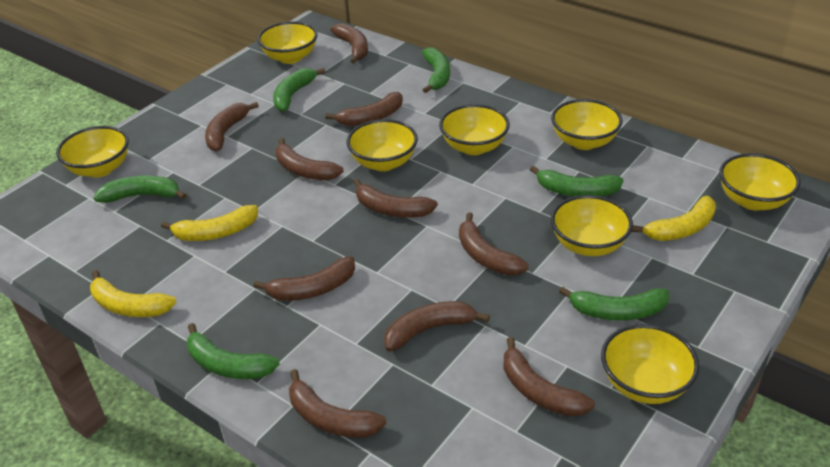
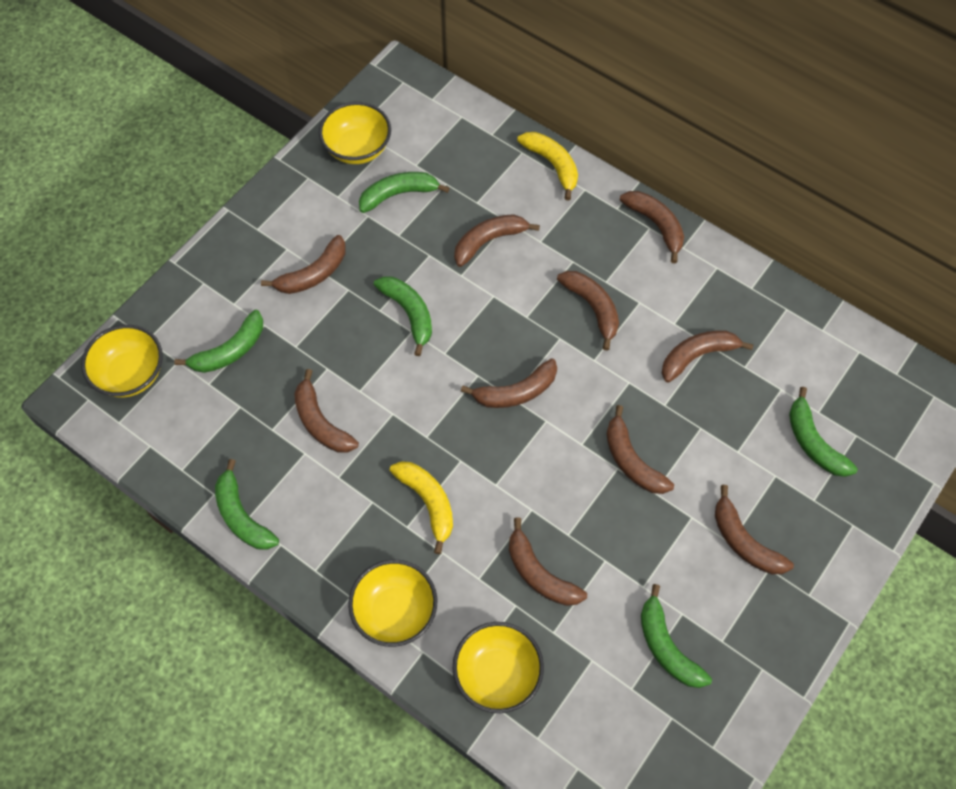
yellow banana: [90,270,177,317] [161,205,258,241] [631,196,716,241] = 3 -> [390,461,453,554] [517,132,578,200] = 2
yellow bowl: [56,126,129,177] [257,21,317,64] [347,119,418,171] [439,104,510,155] [551,99,622,150] [551,195,633,256] [601,324,699,404] [719,153,800,210] = 8 -> [81,325,163,398] [319,102,391,164] [348,560,437,647] [453,622,544,713] = 4

